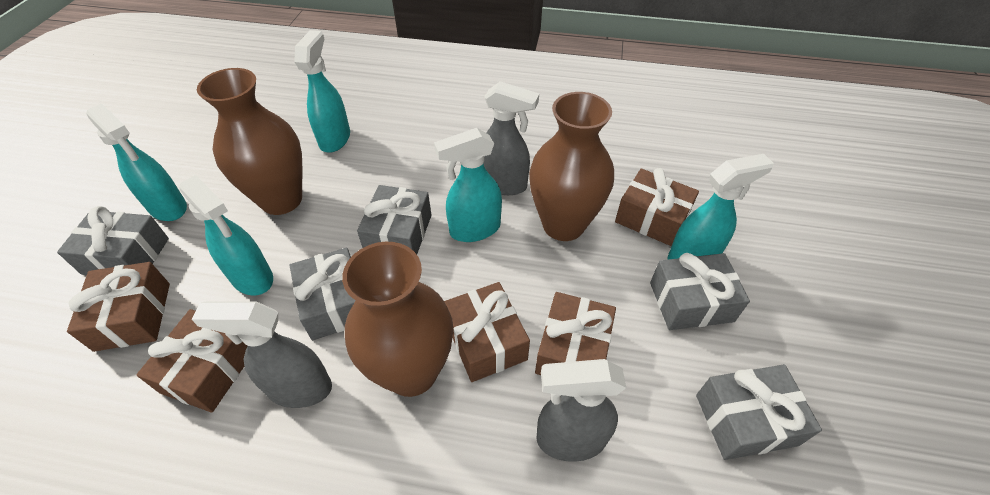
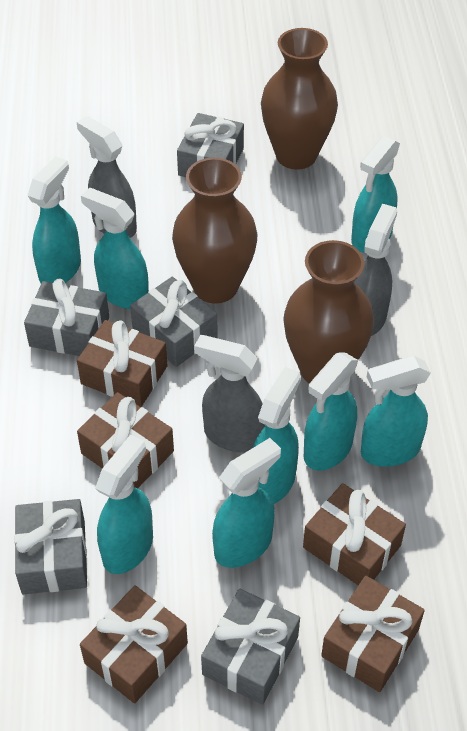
turquoise spray bottle: [86,103,187,221] [180,175,273,296] [294,30,350,153] [434,128,502,242] [667,154,774,260] = 5 -> [27,156,81,283] [81,188,149,309] [95,435,153,574] [212,438,281,568] [252,367,301,504] [304,352,358,471] [351,136,400,253] [361,355,431,467] = 8

